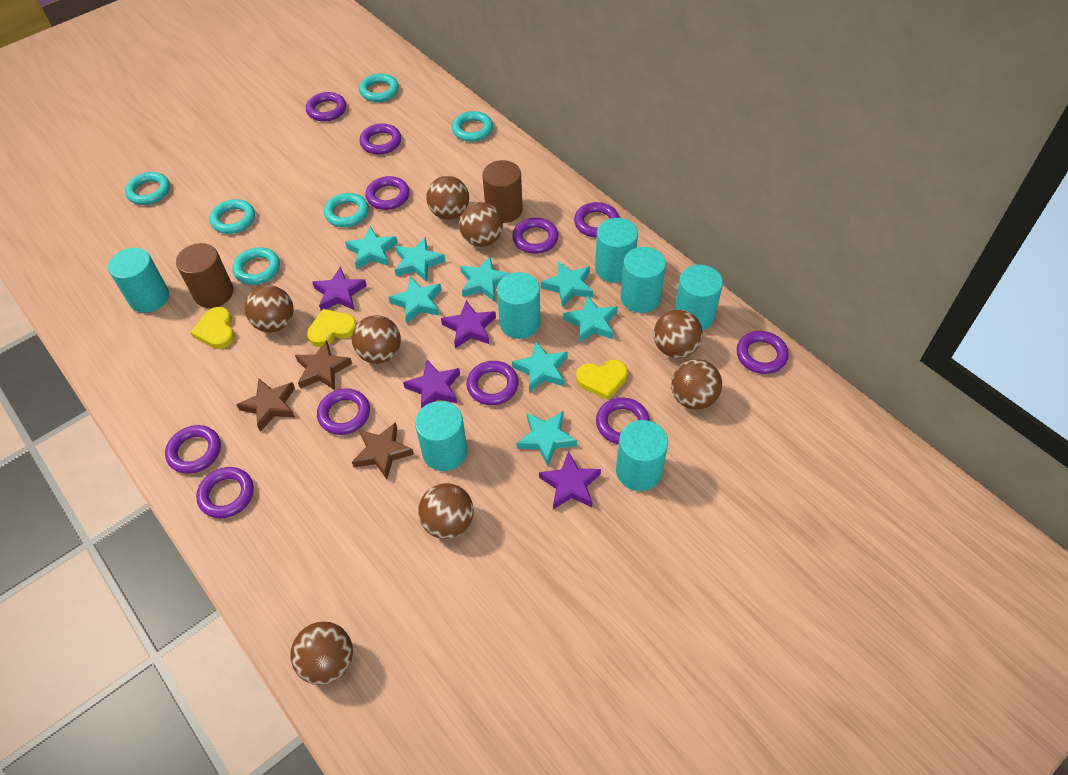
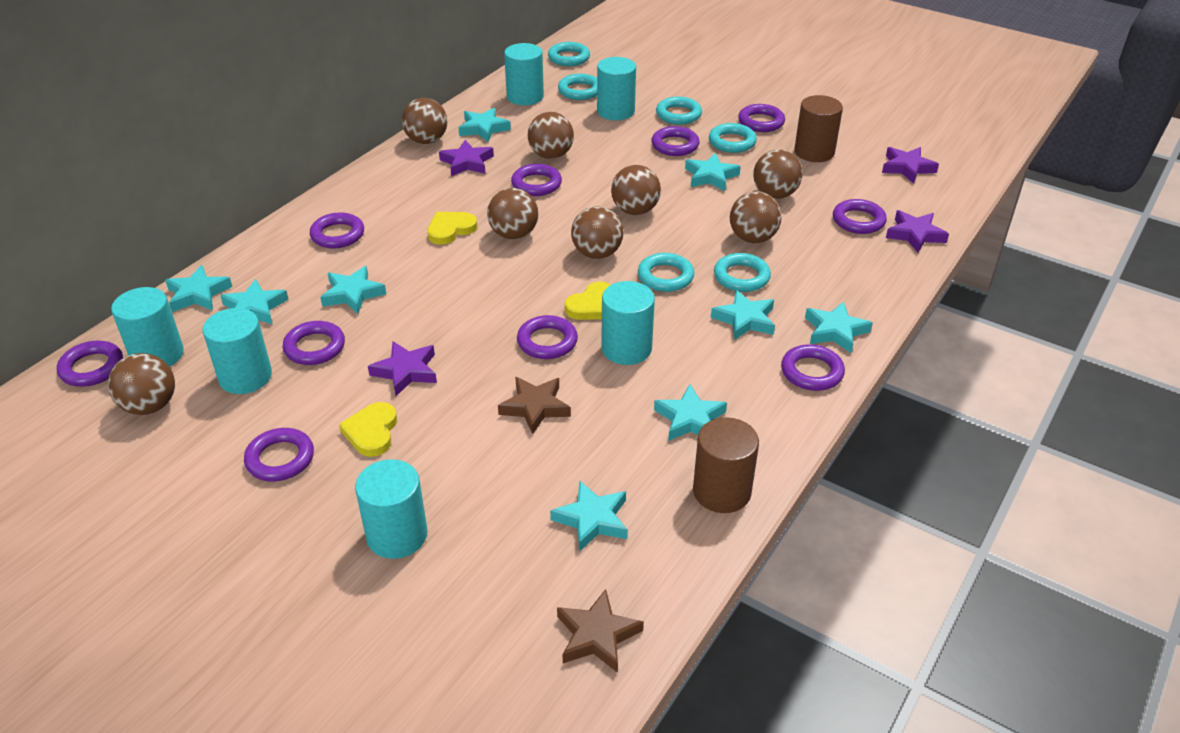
brown star: [236,378,295,432] [295,340,352,390] [352,422,414,479] = 3 -> [498,377,571,434] [557,589,644,673] = 2
purple ring: [165,425,221,474] [196,467,254,518] [306,92,346,121] [317,389,370,435] [360,123,401,154] [365,176,410,210] [466,361,518,405] [512,218,559,254] [574,202,619,237] [596,397,650,444] [737,331,789,374] = 11 -> [57,341,123,387] [244,428,314,481] [283,321,345,365] [310,212,364,249] [511,164,562,196] [517,315,578,359] [651,126,699,156] [738,104,785,132] [781,344,845,391] [833,199,887,234] = 10
turquoise cylinder: [108,248,169,313] [415,401,468,471] [497,272,541,339] [595,218,638,283] [616,420,668,491] [620,247,666,313] [674,265,723,330] = 7 -> [111,287,184,367] [203,308,272,394] [355,459,428,559] [504,43,544,105] [597,57,636,120] [601,281,655,365] = 6
turquoise star: [345,226,398,269] [388,277,442,323] [395,237,445,282] [460,256,511,302] [512,341,568,392] [516,411,577,466] [541,261,593,308] [564,295,618,343] = 8 -> [165,265,232,312] [220,279,289,324] [320,266,386,314] [459,108,511,142] [550,481,628,551] [654,384,727,441] [685,153,741,191] [711,290,775,340] [805,301,873,353] = 9

